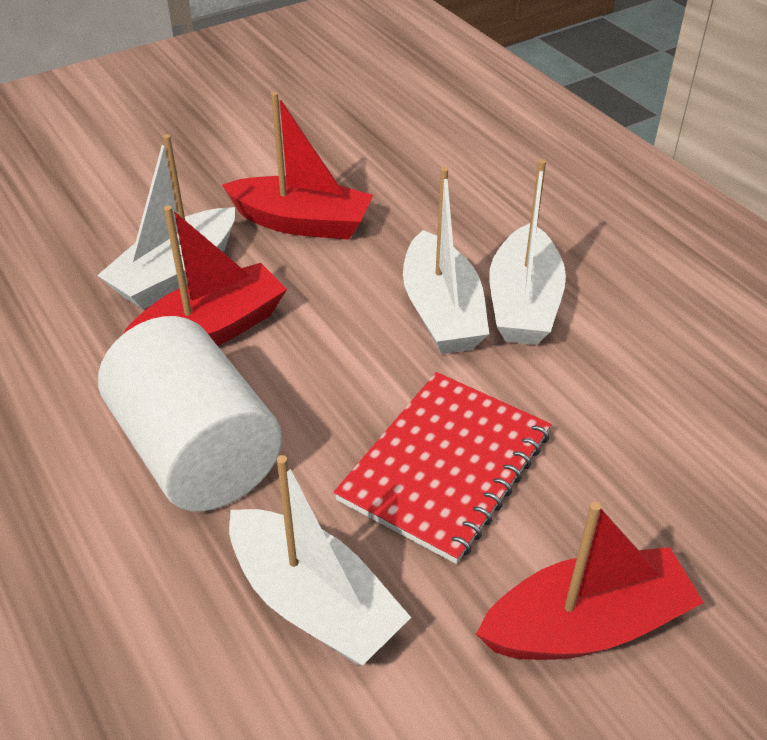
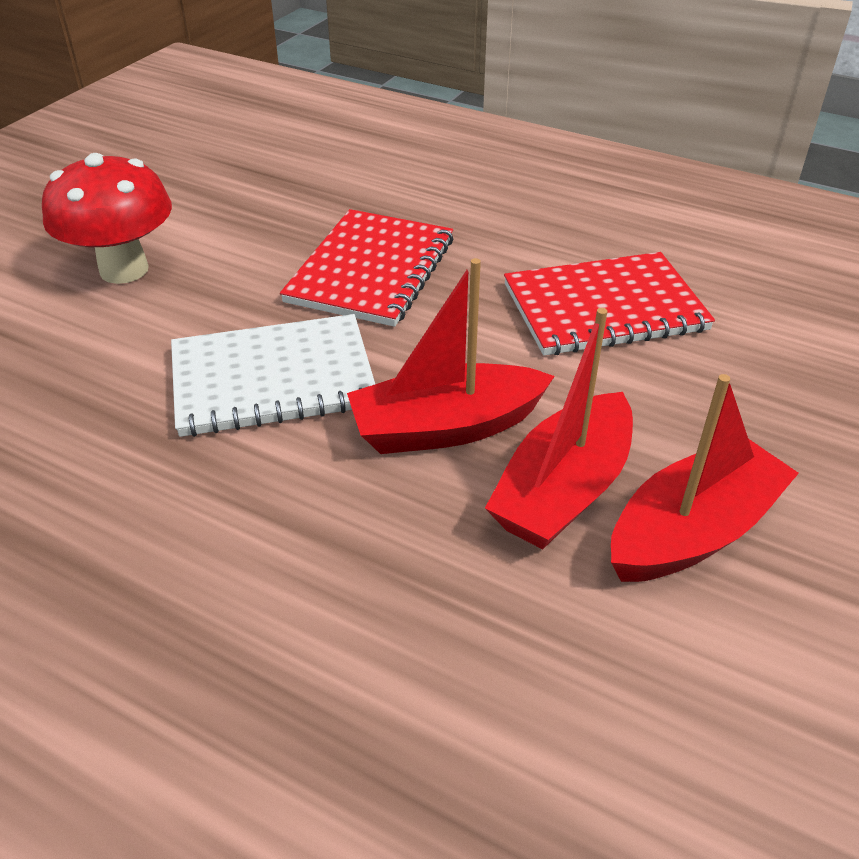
red mushroom: none = 0 -> [42,153,172,284] = 1
red notebook: [334,372,552,564] = 1 -> [280,209,453,327] [504,252,715,356] = 2
white boat: [97,134,235,309] [229,455,411,665] [403,167,489,354] [489,159,566,345] = 4 -> none = 0
white cylinder: [98,316,282,512] = 1 -> none = 0
white notebook: none = 0 -> [171,314,375,437] = 1

